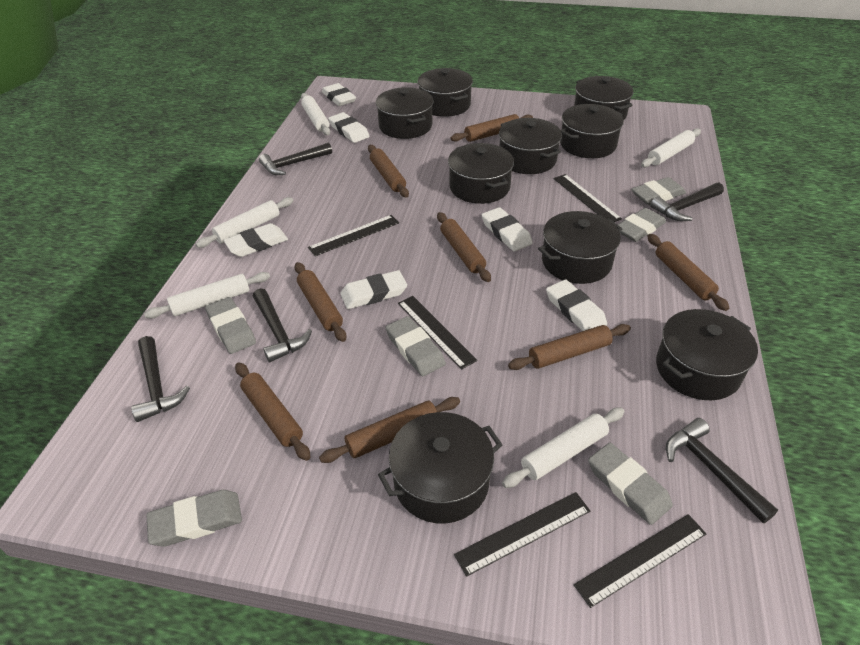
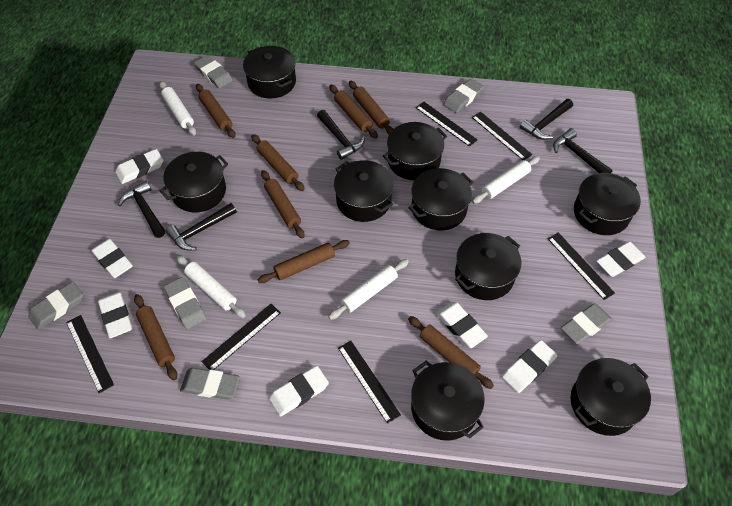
black ruler: [308,215,399,256] [398,296,477,370] [454,492,590,577] [554,174,622,222] [574,514,706,608] = 5 -> [66,315,114,393] [201,304,281,370] [338,341,401,424] [416,102,478,146] [472,112,532,160] [548,233,615,300] = 6
white eraser: [223,223,288,257] [322,83,356,106] [328,112,370,143] [340,270,407,309] [482,207,533,251] [546,279,607,331] = 6 -> [91,239,133,278] [98,292,132,338] [115,149,164,184] [269,366,329,417] [436,302,488,348] [502,340,557,393] [596,242,646,277] = 7
white rolling pin: [144,272,270,319] [195,197,293,248] [301,93,330,135] [502,408,624,488] [641,128,701,167] = 5 -> [159,81,196,135] [176,255,246,318] [328,259,409,320] [472,156,540,204] = 4

